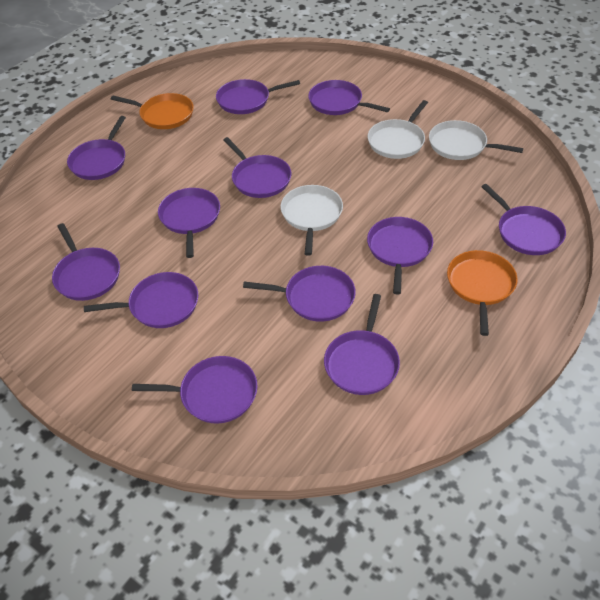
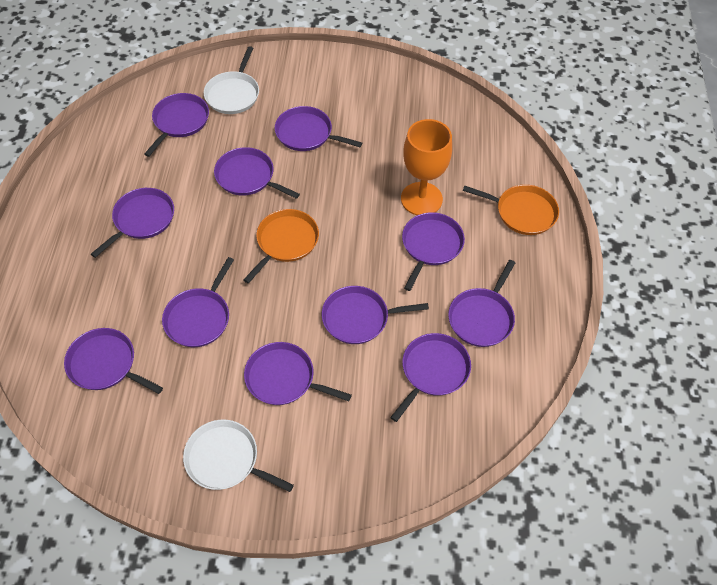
orange goblet: none = 0 -> [401,119,452,215] = 1
purple pan: [52,223,120,301] [67,116,126,180] [84,272,198,328] [132,356,257,424] [158,188,220,258] [216,79,300,114] [223,137,291,198] [243,266,356,322] [308,80,390,115] [324,294,400,395] [367,217,433,294] [481,184,566,255] = 12 -> [64,328,163,394] [91,188,174,258] [144,93,209,157] [162,257,234,347] [214,147,300,199] [244,342,352,405] [275,106,362,151] [322,286,429,344] [390,333,471,422] [402,212,465,291] [448,260,515,347] = 11
white pan: [281,185,343,256] [367,100,428,159] [429,120,523,160] = 3 -> [183,420,294,492] [204,46,259,114] = 2

